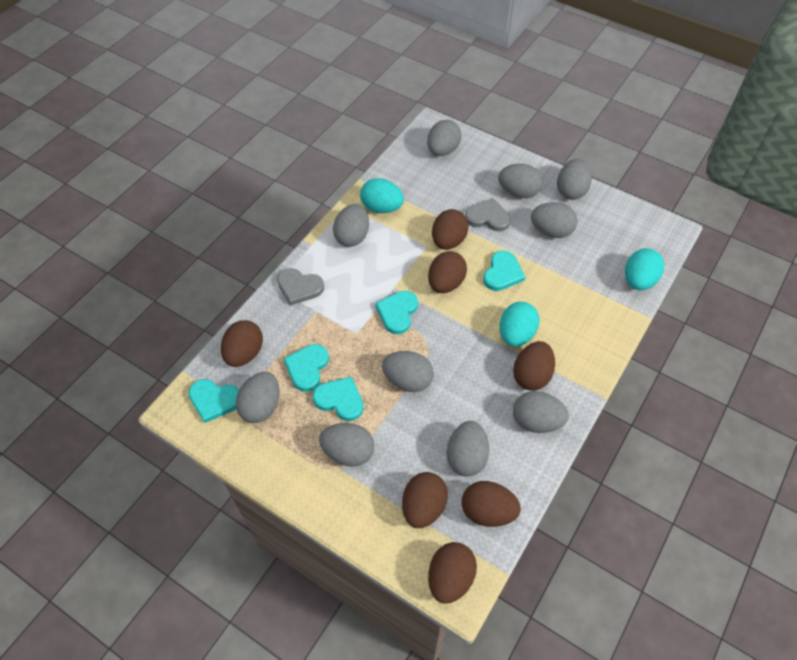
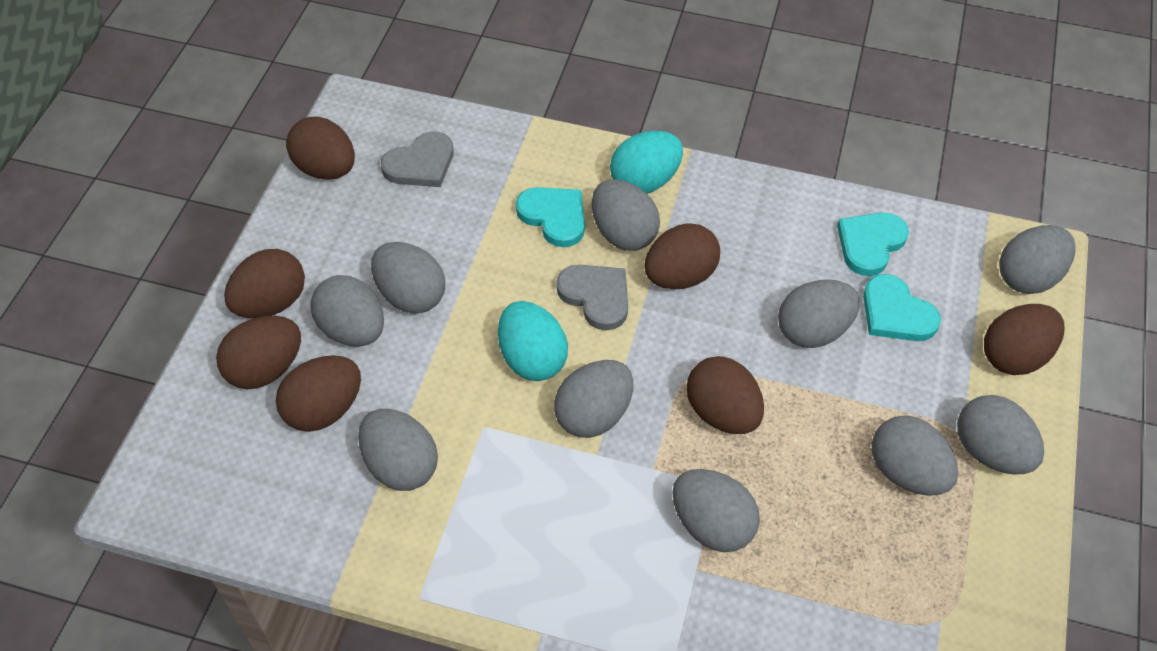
turquoise egg: [360,178,404,213] [500,302,539,347] [625,248,664,290] = 3 -> [498,301,568,381] [610,131,683,194] = 2
turquoise heart: [188,379,239,423] [283,344,329,392] [313,377,363,421] [375,291,418,334] [483,250,526,291] = 5 -> [516,187,585,247] [837,213,909,276] [863,274,941,341] = 3

